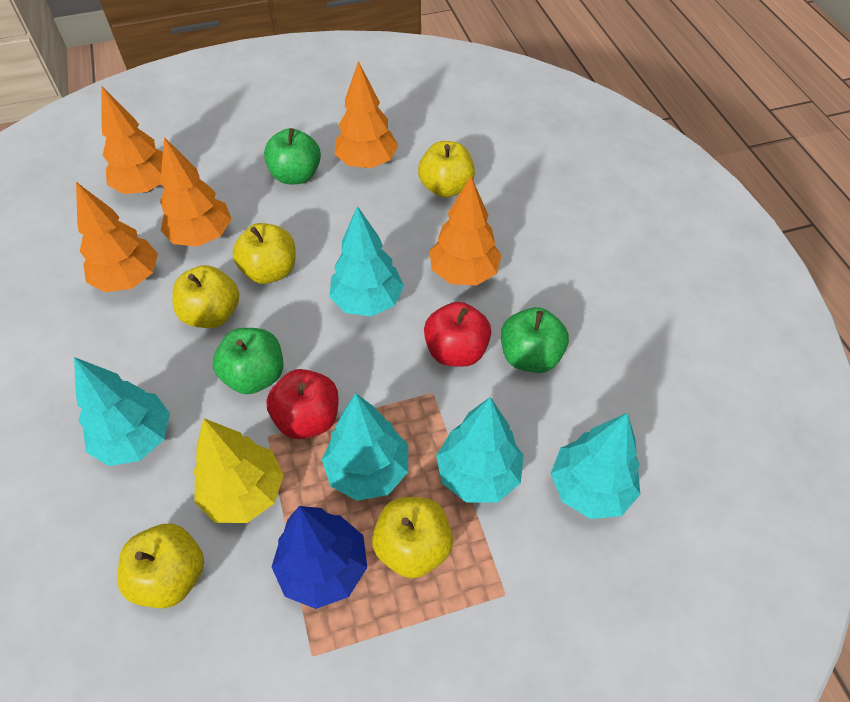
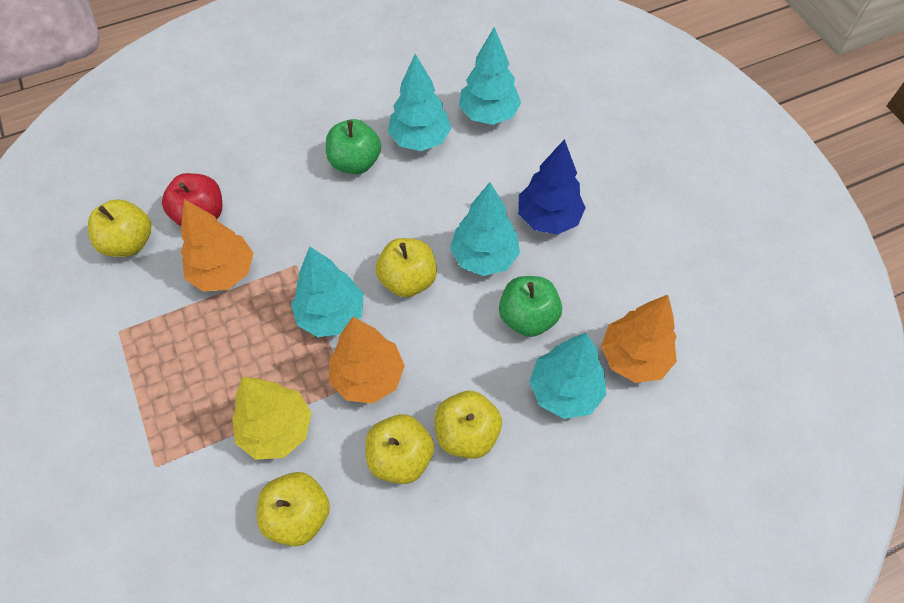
green apple: [213,328,283,394] [264,128,321,185] [501,307,569,373] = 3 -> [326,119,381,174] [499,276,562,337] = 2
orange tree: [76,182,158,292] [102,87,163,194] [160,137,232,246] [335,61,398,168] [429,176,502,286] = 5 -> [181,199,253,292] [329,317,405,404] [601,295,677,383] = 3
red apple: [266,369,339,439] [424,302,491,367] = 2 -> [162,173,223,226] = 1

